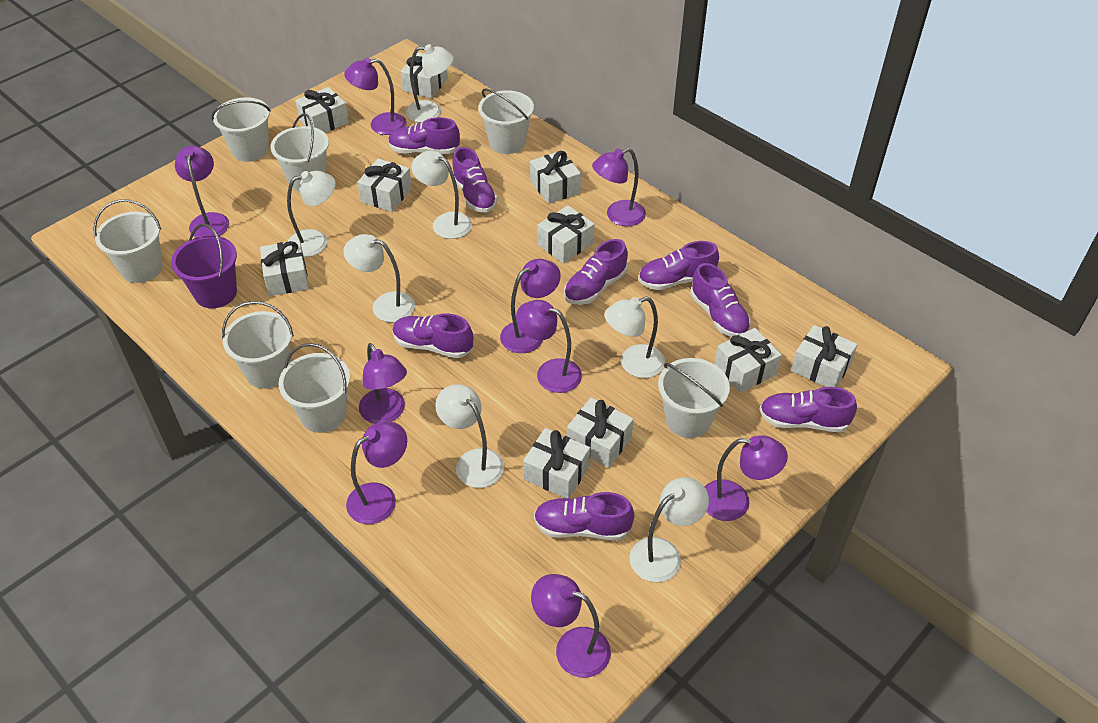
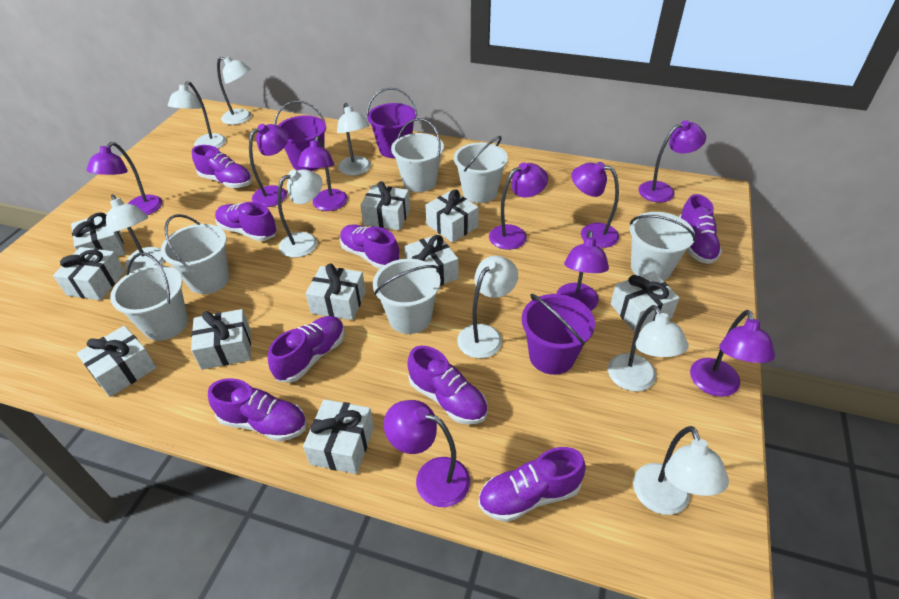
purple bucket: [171,224,237,308] = 1 -> [274,100,326,171] [367,88,417,158] [522,294,595,375] = 3
white bucket: [93,199,163,283] [211,97,271,162] [222,301,294,389] [270,113,329,192] [278,343,350,433] [478,89,534,154] [658,358,730,438] = 7 -> [110,252,188,341] [161,214,229,294] [373,259,441,334] [391,118,444,192] [454,136,508,203] [630,212,696,281] = 6
white lamp: [287,171,336,257] [343,234,415,322] [406,44,454,122] [411,151,472,239] [435,384,504,488] [604,296,665,378] [630,477,709,582] = 7 -> [106,194,165,272] [168,81,226,149] [217,56,251,125] [278,169,323,258] [337,103,371,175] [457,256,518,358] [608,305,689,392] [633,426,729,515] = 8

